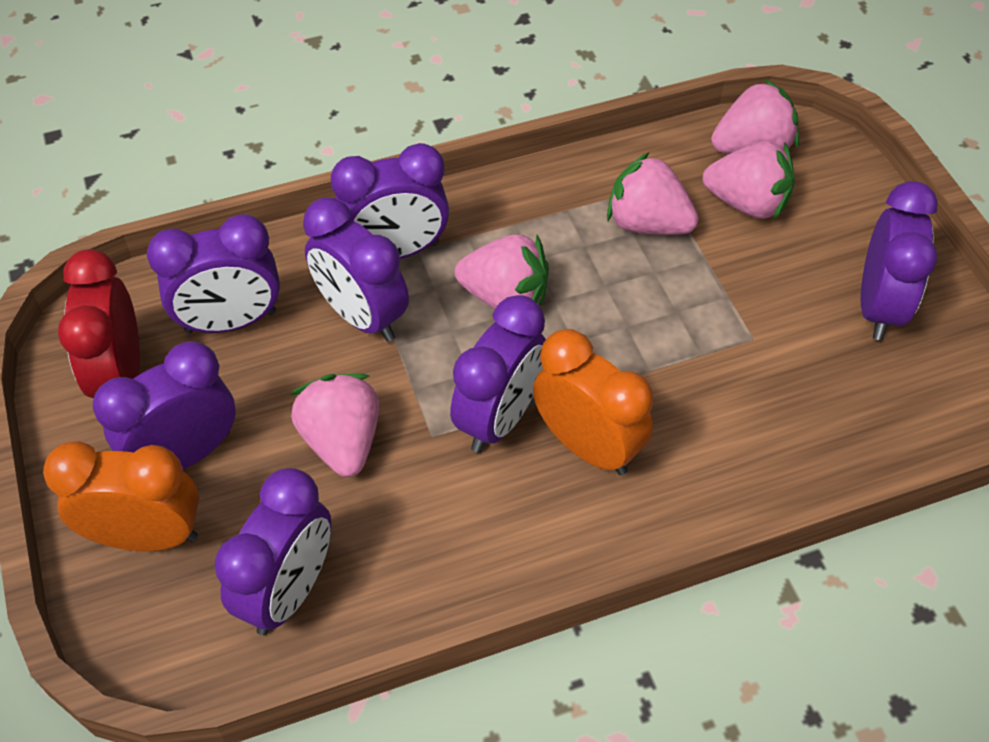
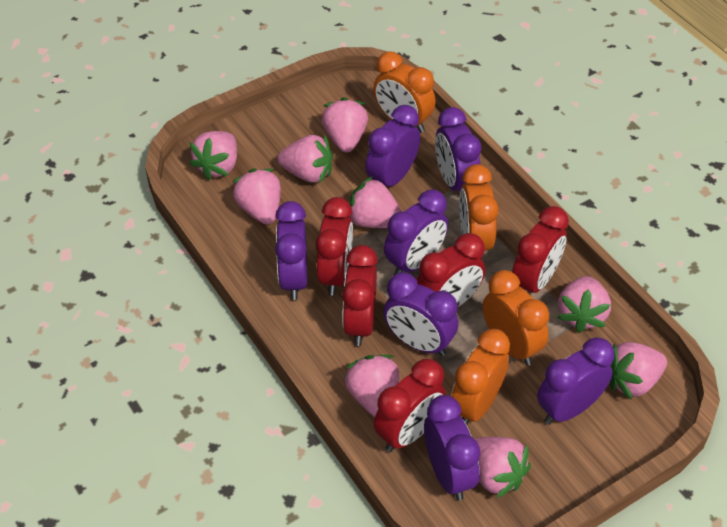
orange clock: [43,441,199,551] [533,329,653,475] = 2 -> [374,51,436,133] [451,329,510,425] [459,164,499,259] [482,270,549,366] = 4
pink strawberry: [290,373,379,477] [455,235,549,309] [607,152,699,235] [703,141,795,220] [711,79,799,154] = 5 -> [189,131,237,180] [232,169,281,225] [277,135,333,183] [322,97,368,153] [344,355,399,417] [349,176,402,228] [474,437,531,498] [557,276,611,333] [610,342,667,400] = 9
red clock: [58,249,140,398] = 1 -> [316,197,353,296] [342,245,378,346] [373,359,446,452] [417,233,485,308] [512,206,569,293] = 5

